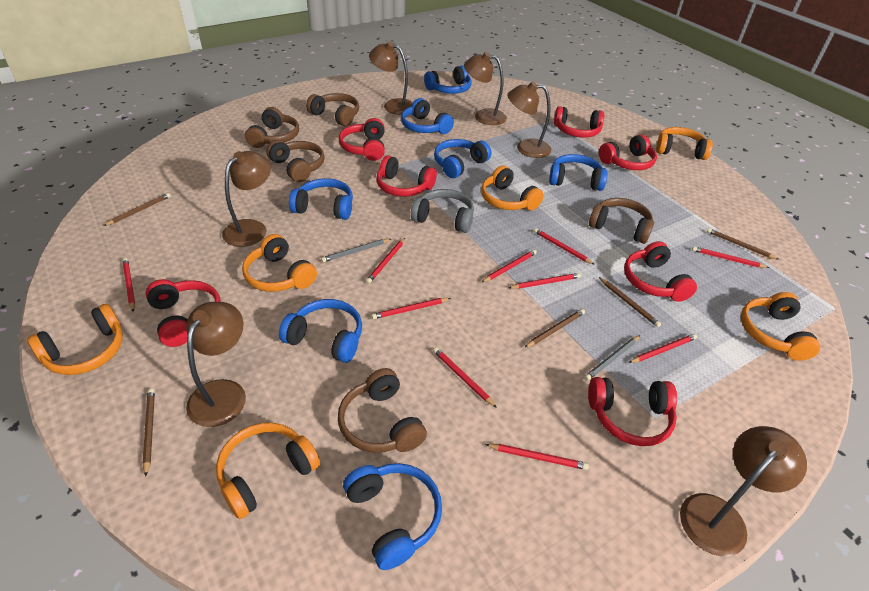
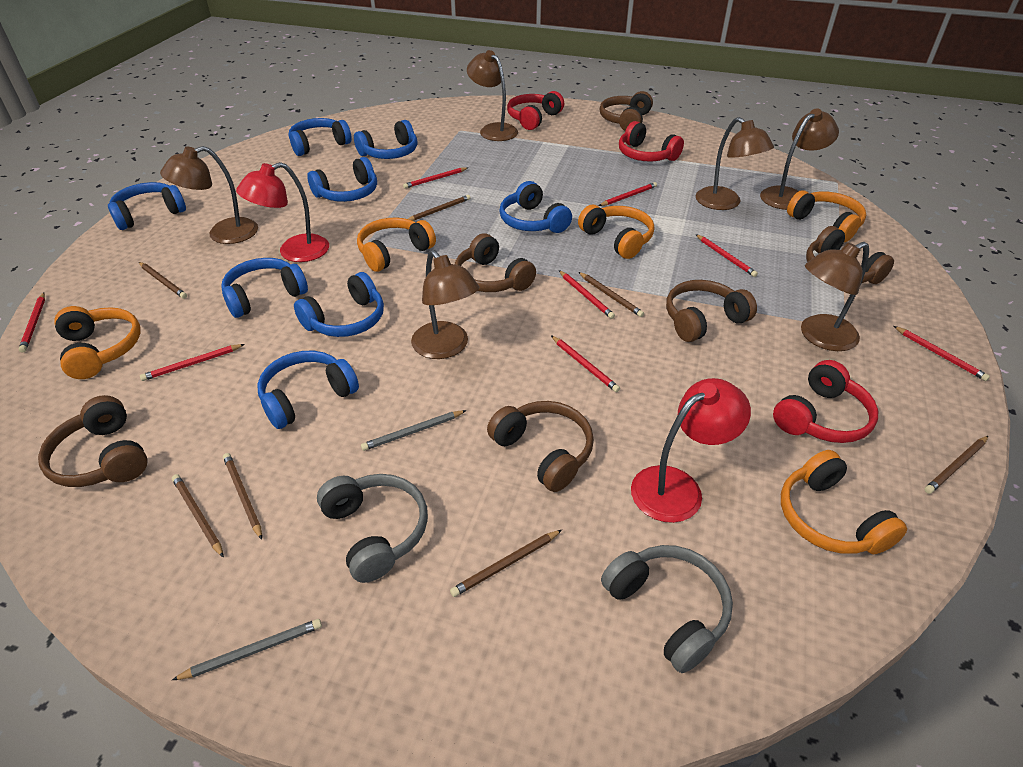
blue headphones: [279,299,362,363] [289,178,353,220] [343,463,442,570] [401,98,454,134] [424,65,472,94] [434,139,492,178] [549,154,607,191] = 7 -> [108,182,186,230] [221,258,308,318] [258,351,359,429] [289,118,351,156] [294,272,384,337] [307,157,377,202] [354,120,417,159] [499,181,572,233] = 8
brown headphones: [245,107,299,148] [266,140,325,182] [306,93,359,126] [338,368,427,453] [589,198,654,244] = 5 -> [38,395,148,487] [455,234,536,292] [487,401,594,492] [600,91,653,131] [666,280,757,342] [806,226,894,284] = 6
brown pencil: [103,193,171,226] [142,388,155,477] [524,309,585,348] [599,277,661,327] [707,228,780,260] = 5 -> [139,262,187,299] [172,474,224,558] [223,453,262,540] [408,195,471,221] [450,530,562,597] [579,272,644,317] [924,436,988,494] = 7
grey headphones: [411,189,474,233] = 1 -> [317,474,428,583] [601,545,733,673] = 2
orange headphones: [27,304,123,375] [216,423,320,519] [242,234,317,292] [481,166,544,211] [656,127,713,160] [741,292,820,361] = 6 -> [54,306,141,379] [357,218,436,272] [578,205,654,259] [781,450,907,554] [787,190,866,242] = 5
red headphones: [145,279,221,347] [339,118,385,161] [376,155,437,197] [554,106,604,138] [588,377,677,446] [599,134,657,170] [624,241,697,302] = 7 -> [507,91,564,130] [619,121,684,161] [773,360,878,443] = 3
red lamp: none = 0 -> [236,162,329,262] [631,378,751,523] = 2
red pencil: [122,258,135,312] [366,238,405,284] [372,298,451,319] [433,347,497,408] [482,249,537,282] [485,444,589,470] [509,273,581,289] [534,228,595,265] [628,334,697,363] [692,246,769,268] = 10 -> [19,292,45,352] [140,344,245,381] [403,167,468,189] [551,335,620,392] [559,270,615,319] [599,182,657,206] [696,234,758,277] [894,326,990,381] = 8

